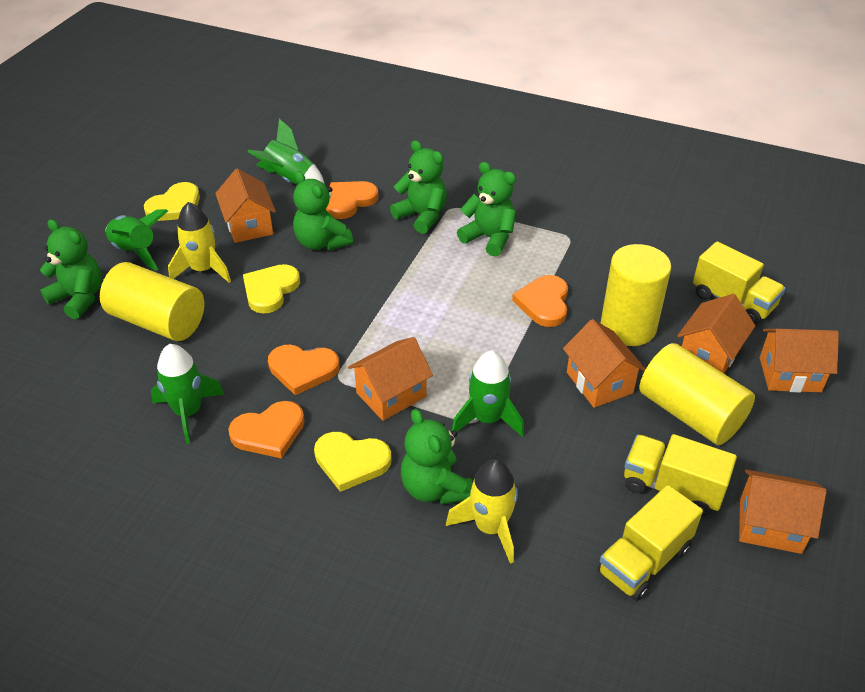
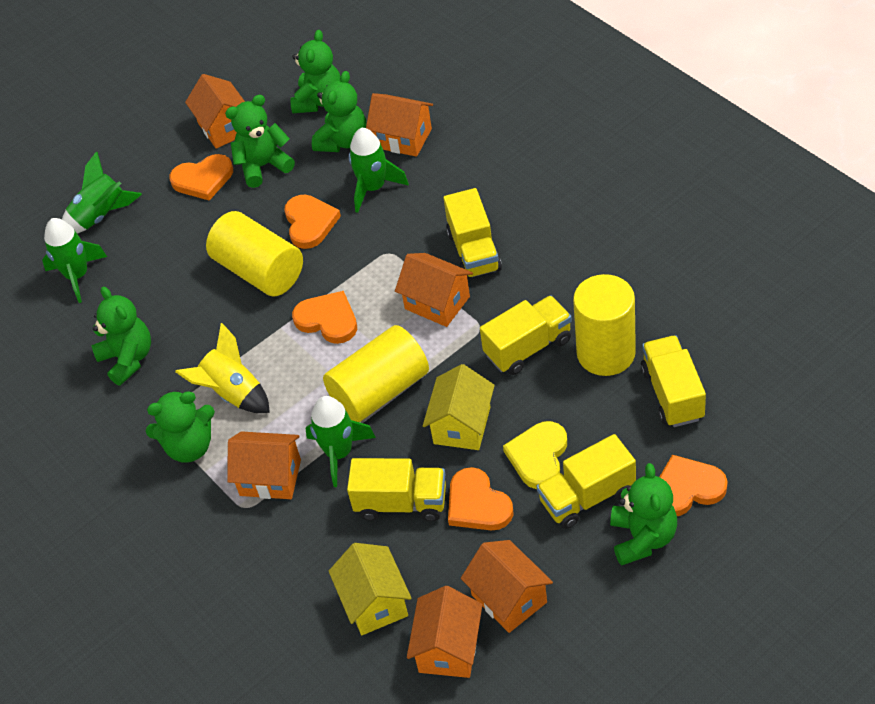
green teddy bear: [40,219,102,319] [293,171,353,251] [390,140,447,234] [401,409,473,505] [457,162,516,257] = 5 -> [92,287,151,386] [146,390,215,463] [225,95,295,188] [290,30,341,113] [312,71,366,152] [610,463,677,566] = 6
orange heart: [228,401,305,459] [268,344,340,395] [326,181,379,219] [512,275,568,327] = 4 -> [170,154,233,201] [284,195,341,249] [292,291,357,344] [448,467,514,531] [660,455,728,516] = 5
yellow heart: [144,182,200,221] [243,264,300,313] [314,432,392,492] = 3 -> [503,421,567,489] = 1
yellow house: none = 0 -> [329,543,412,635] [423,364,495,450] = 2
yellow rocket: [168,202,231,283] [446,459,518,564] = 2 -> [175,323,270,413] = 1
yellow truck: [597,485,703,601] [624,434,737,516] [693,241,786,325] = 3 -> [347,458,446,521] [443,188,502,279] [480,295,572,375] [537,434,636,529] [641,335,706,427] = 5

